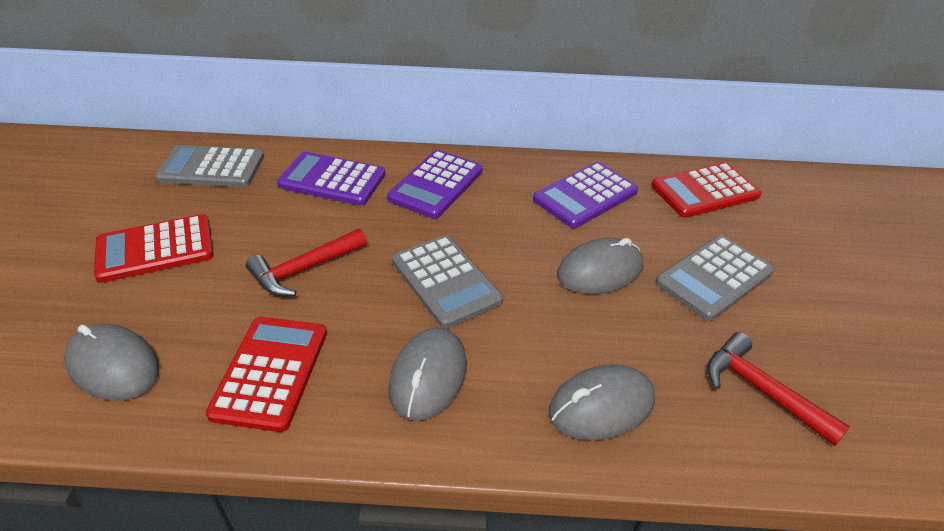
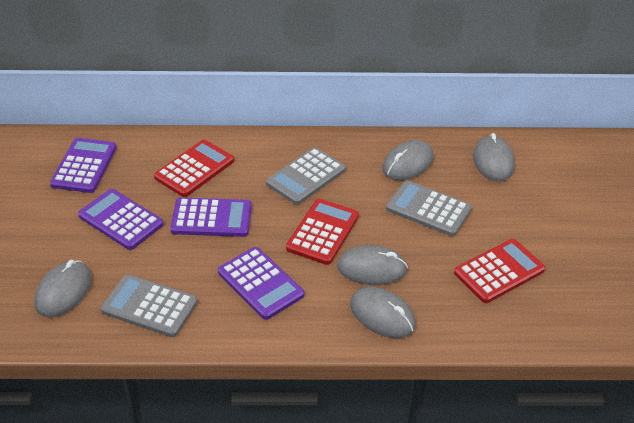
grey mouse: [64,324,160,401] [388,327,467,421] [549,364,655,440] [557,238,643,294] = 4 -> [34,260,92,317] [337,245,408,285] [350,287,416,338] [382,140,434,180] [473,133,515,181] = 5
purple calculator: [277,152,385,205] [387,150,482,219] [533,162,638,228] = 3 -> [50,138,117,193] [78,189,164,250] [170,198,252,237] [218,247,304,320] = 4
red hammer: [246,229,367,296] [707,332,850,446] = 2 -> none = 0

